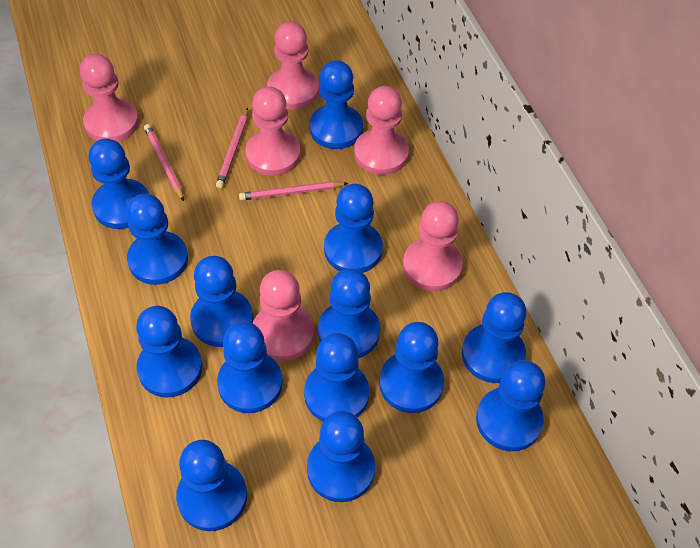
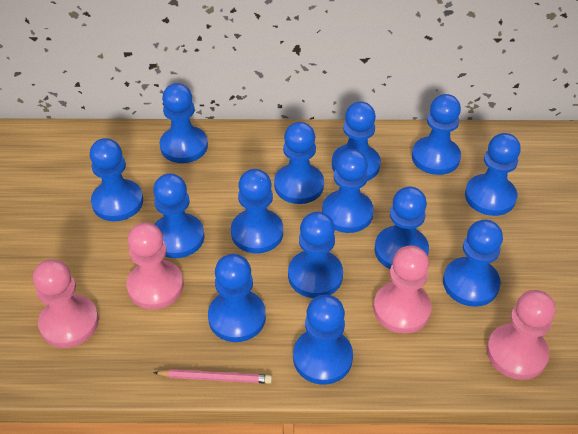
pink pawn: [80,54,139,142] [245,86,301,176] [253,270,314,361] [267,21,319,110] [354,86,409,175] [403,201,463,291] = 6 -> [33,259,99,348] [126,222,183,310] [374,245,432,334] [487,290,555,380] = 4
pink pencil: [144,124,184,201] [216,108,248,188] [239,181,348,201] = 3 -> [153,369,272,384] = 1

